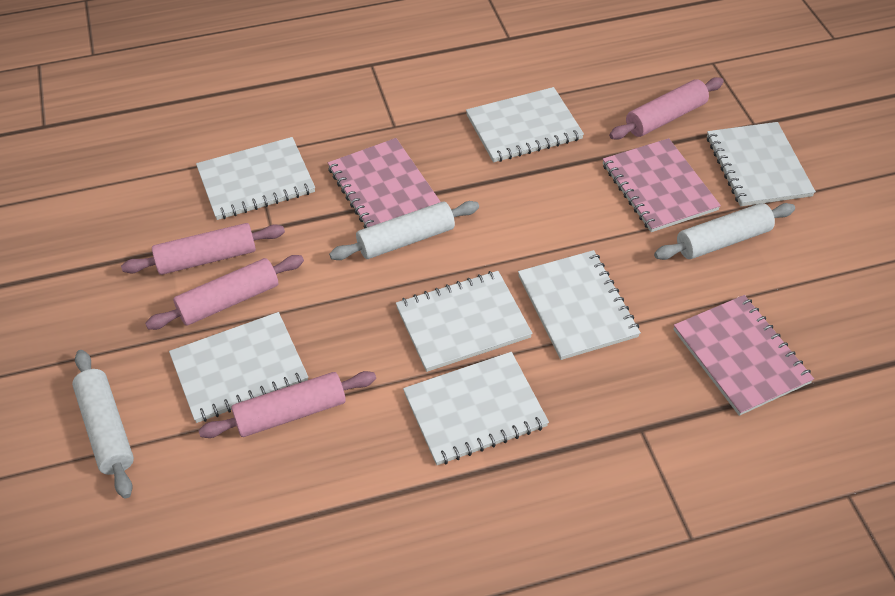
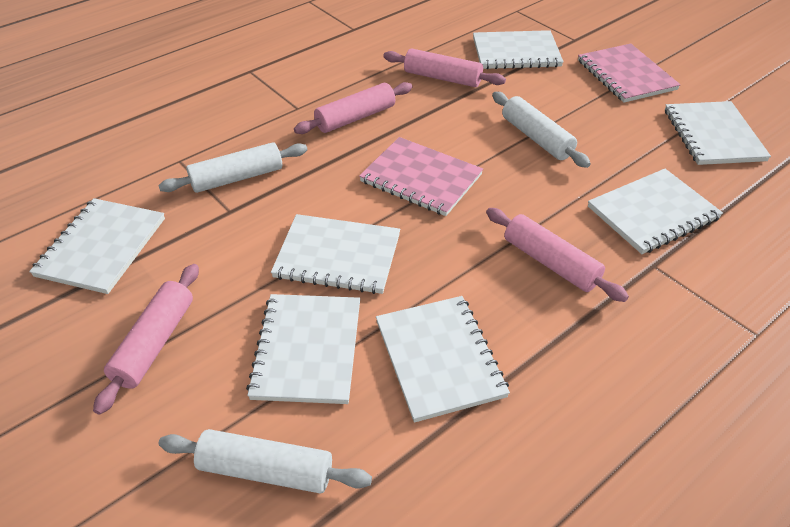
pink notebook: [328,138,441,228] [603,138,721,232] [673,295,814,416] = 3 -> [359,137,483,216] [578,44,681,103] = 2

